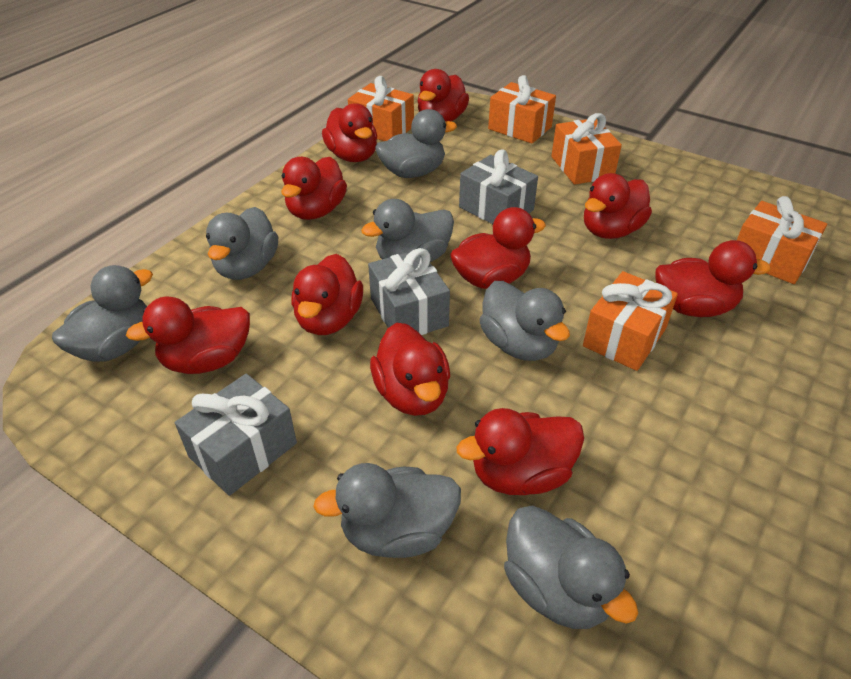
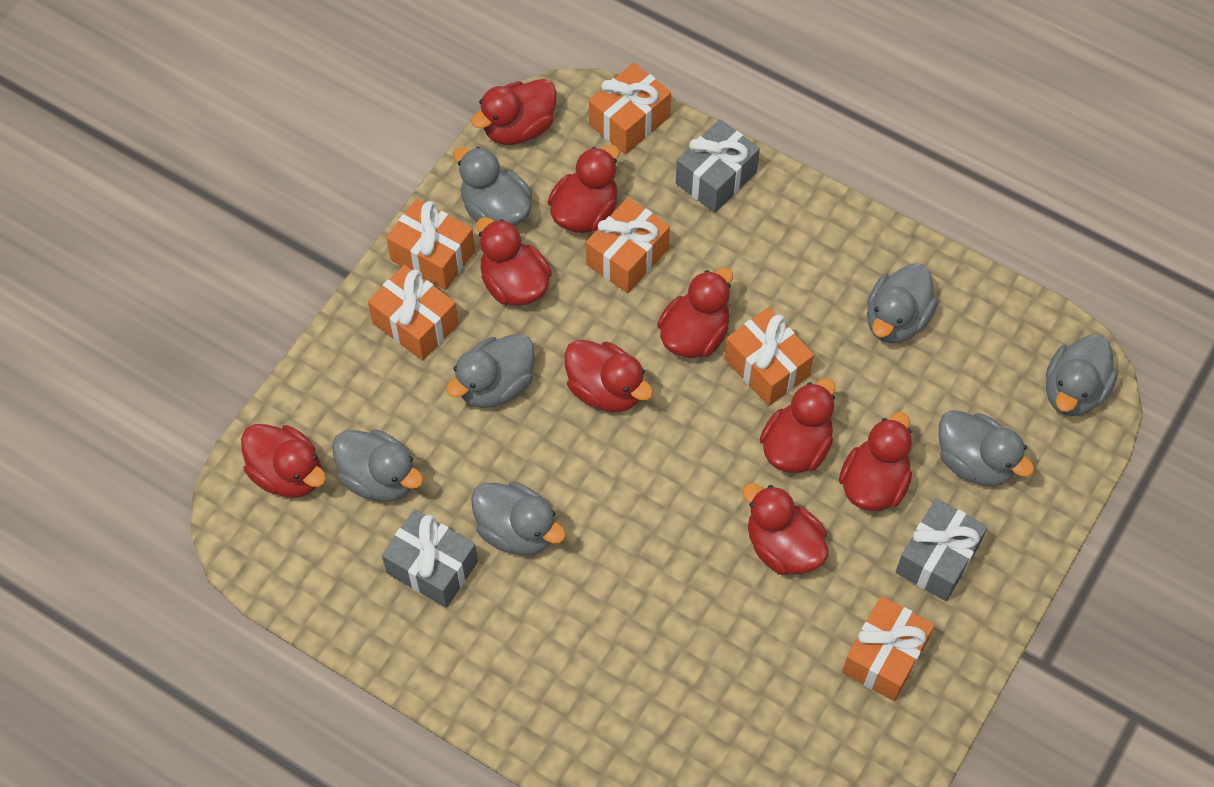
orange gift: [348,76,414,141] [488,75,556,144] [551,113,622,185] [583,271,678,371] [737,196,827,284] = 5 -> [368,265,459,361] [386,199,475,290] [586,198,670,293] [589,63,671,154] [724,307,814,406] [842,596,935,701] = 6
red duck: [126,297,250,374] [281,157,347,220] [291,254,363,335] [322,103,377,162] [370,323,450,416] [418,69,469,121] [450,207,546,289] [457,408,584,495] [584,173,652,239] [655,240,771,317] = 10 -> [241,424,326,498] [471,79,557,145] [476,217,552,306] [548,145,619,233] [565,340,653,412] [657,268,733,358] [742,483,828,575] [760,378,836,473] [839,412,912,511] = 9

